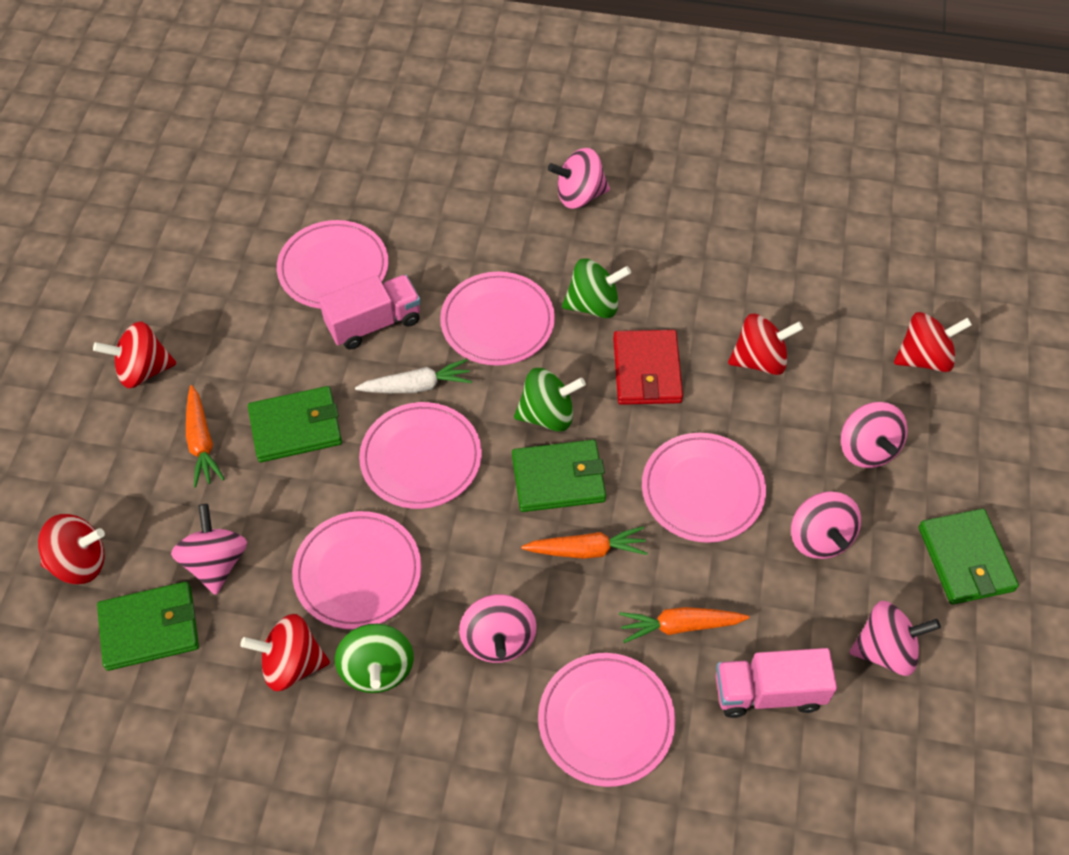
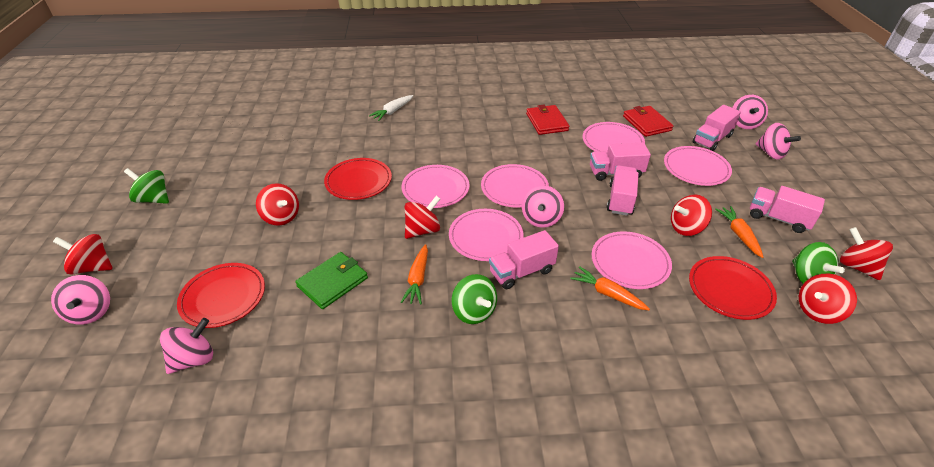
green wallet: [97,581,199,671] [248,386,342,462] [512,440,606,512] [918,509,1019,605] = 4 -> [295,252,368,309] = 1
pink spinning top: [171,504,247,595] [459,594,537,663] [548,148,610,209] [791,491,861,559] [841,402,908,468] [849,601,941,676] = 6 -> [51,275,110,324] [160,318,213,374] [522,185,564,228] [732,95,768,129] [756,123,801,160] = 5
pink truck: [319,275,421,349] [716,648,837,718] = 2 -> [489,230,559,289] [590,143,651,181] [607,165,639,216] [693,105,741,151] [750,186,825,233] = 5
red plate: none = 0 -> [177,263,265,328] [324,158,392,200] [689,256,777,320] = 3
red spinning top: [38,514,105,584] [93,321,177,388] [241,614,330,691] [728,314,803,375] [894,312,972,372] = 5 -> [53,234,113,274] [256,183,299,226] [405,196,440,239] [671,195,712,236] [799,274,857,324] [840,227,893,280] = 6
red wallet: [613,330,683,405] = 1 -> [526,105,570,135] [623,106,674,137] = 2

